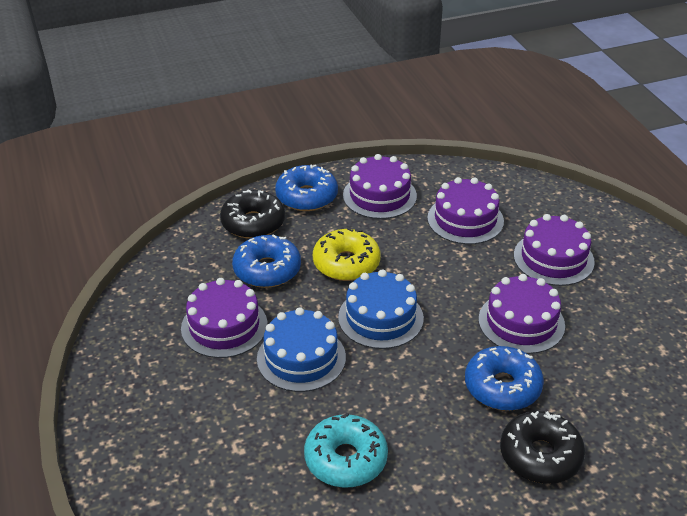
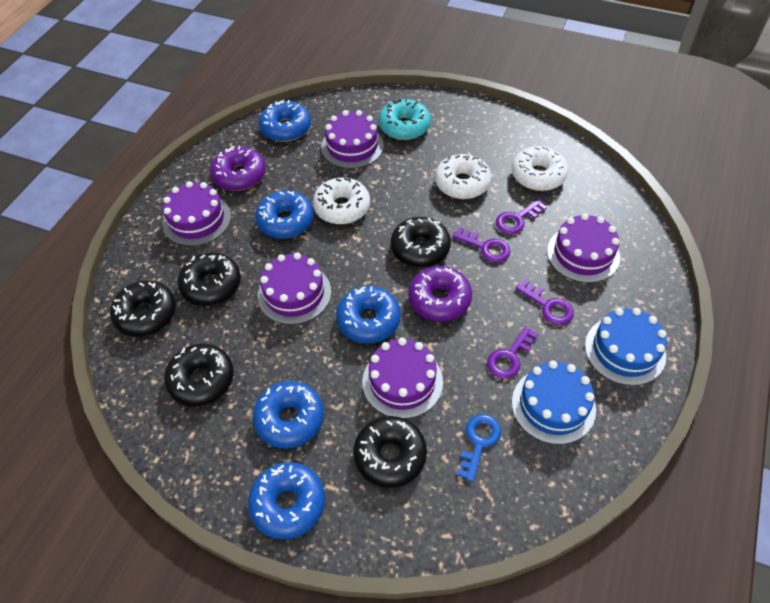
black donut: [220,189,285,239] [500,411,585,484] = 2 -> [110,280,176,337] [164,344,234,407] [178,252,241,306] [353,416,427,488] [391,217,451,267] = 5
blue donut: [232,234,301,288] [275,164,338,211] [465,346,544,411] = 3 -> [248,462,325,540] [252,381,324,449] [255,191,314,239] [259,100,311,142] [336,286,401,344] = 5
blue key: none = 0 -> [457,414,501,482] = 1
purple donut: none = 0 -> [210,146,266,191] [408,266,472,322] = 2
purple key: none = 0 -> [453,227,511,262] [487,326,539,379] [496,199,547,234] [516,279,574,325] = 4
white donut: none = 0 -> [313,177,370,224] [435,154,492,199] [512,146,568,191] = 3
yellow donut: [313,228,381,281] = 1 -> none = 0

